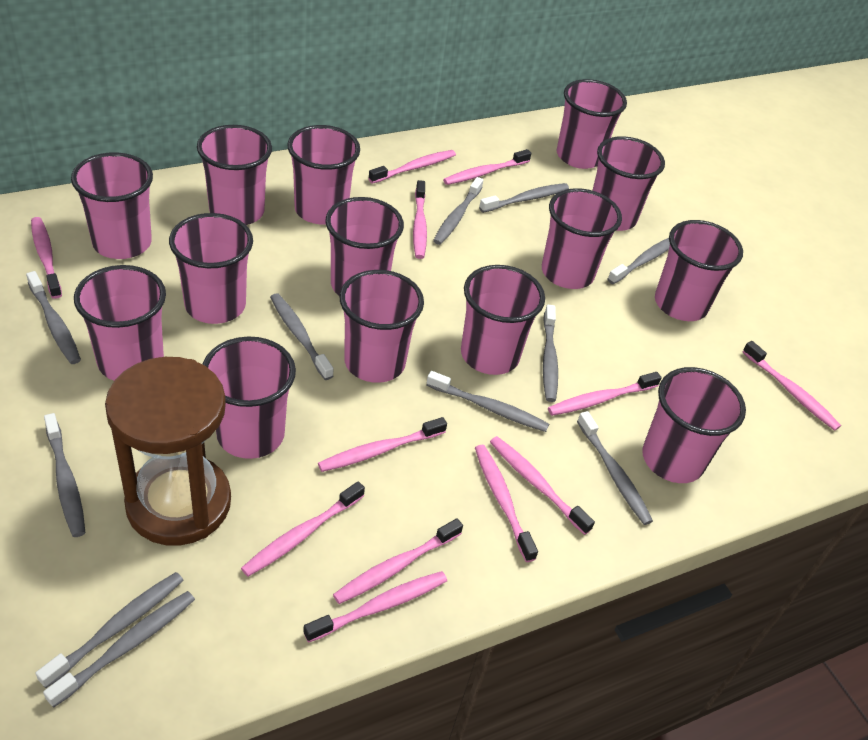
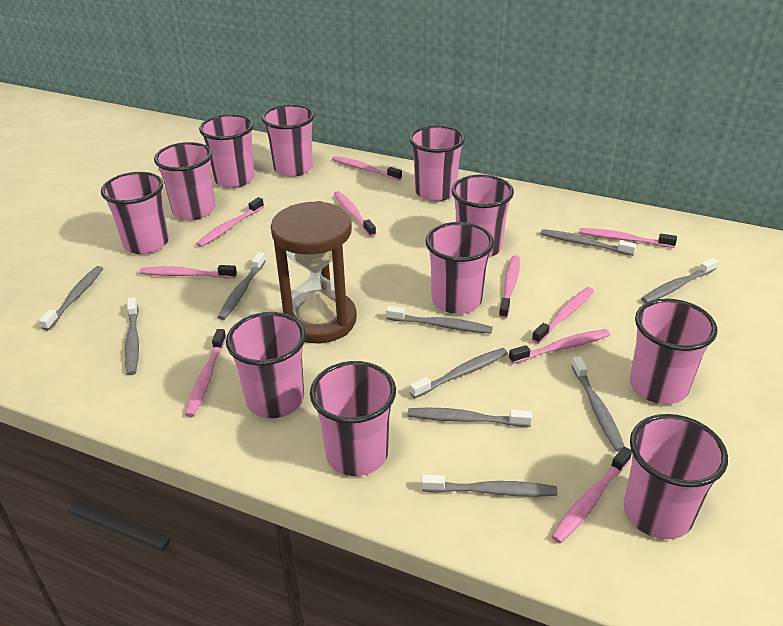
grey toothbrush: [26,271,81,364] [35,572,184,688] [43,591,195,708] [44,413,85,537] [270,293,334,380] [426,371,549,432] [433,177,483,245] [479,183,569,213] [543,305,558,402] [577,411,653,525] [608,238,670,284] = 11 -> [39,266,103,331] [124,297,139,375] [218,252,266,320] [386,306,493,334] [408,408,532,427] [410,348,508,398] [421,474,558,497] [540,229,637,256] [571,356,625,452] [641,258,718,303] = 10
pink cup: [71,152,153,259] [74,265,166,381] [169,213,253,324] [197,125,272,225] [202,336,296,459] [287,125,360,225] [325,197,404,296] [340,270,424,383] [461,265,545,375] [542,188,622,289] [557,79,627,169] [592,136,665,231] [642,367,746,483] [655,220,743,321] = 14 -> [101,172,169,254] [154,142,215,220] [199,114,255,188] [226,312,306,418] [262,104,314,177] [310,361,396,476] [409,125,465,201] [425,222,494,314] [451,174,514,258] [624,414,728,539] [630,299,717,404] = 11
pink toothbrush: [31,217,62,299] [241,481,365,577] [303,571,447,643] [318,417,447,472] [333,518,463,604] [368,150,456,184] [413,180,427,259] [443,149,532,185] [475,445,538,562] [490,436,595,535] [548,372,662,416] [743,341,841,431] = 12 -> [140,265,237,278] [185,329,227,417] [196,197,264,247] [332,156,402,181] [334,191,376,237] [499,255,520,319] [509,329,610,364] [532,287,594,344] [551,447,632,543] [579,228,677,248] = 10

